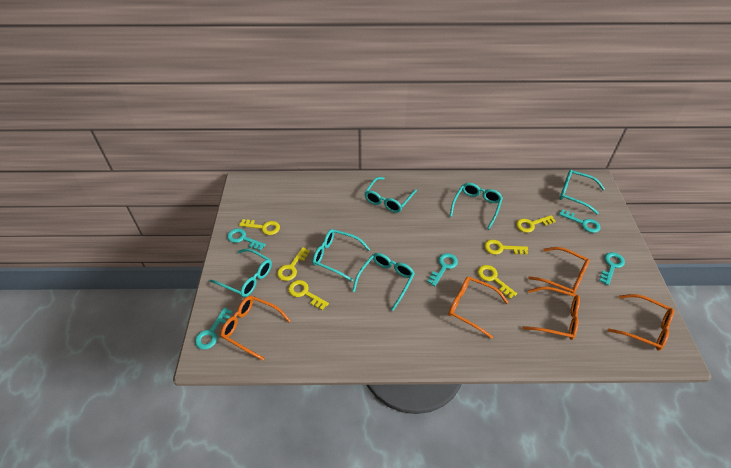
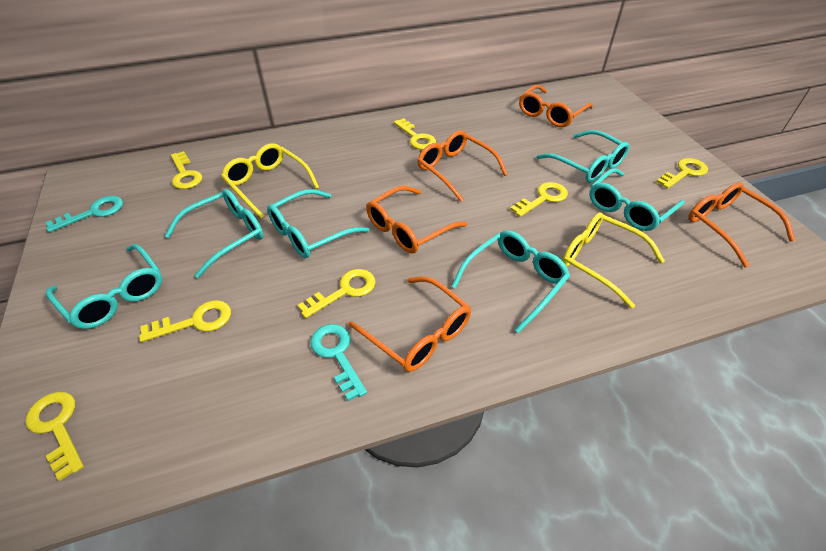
turquoise key: [195,307,232,350] [227,228,266,251] [427,253,458,286] [559,209,601,233] [599,252,625,286] = 5 -> [46,196,123,233] [310,324,367,401] = 2
yellow glasses: none = 0 -> [221,143,319,219] [562,212,665,309] = 2
yellow key: [239,219,280,235] [277,247,310,281] [288,280,329,310] [478,265,517,299] [484,240,528,255] [516,215,556,233] = 6 -> [25,392,84,481] [139,300,231,342] [171,151,202,189] [298,269,376,318] [394,118,436,150] [510,182,568,217] [656,158,708,189] = 7

